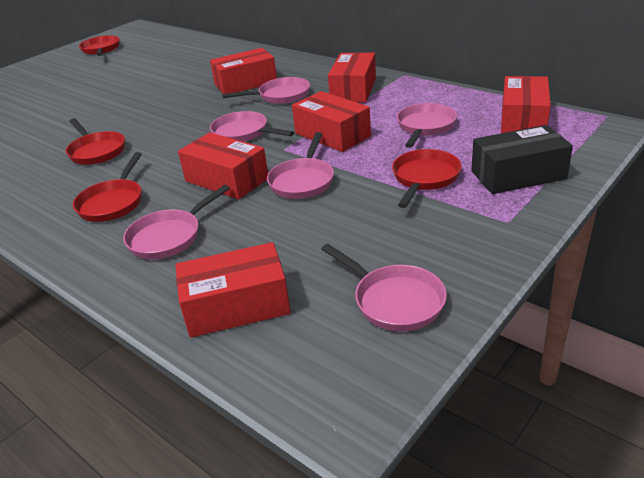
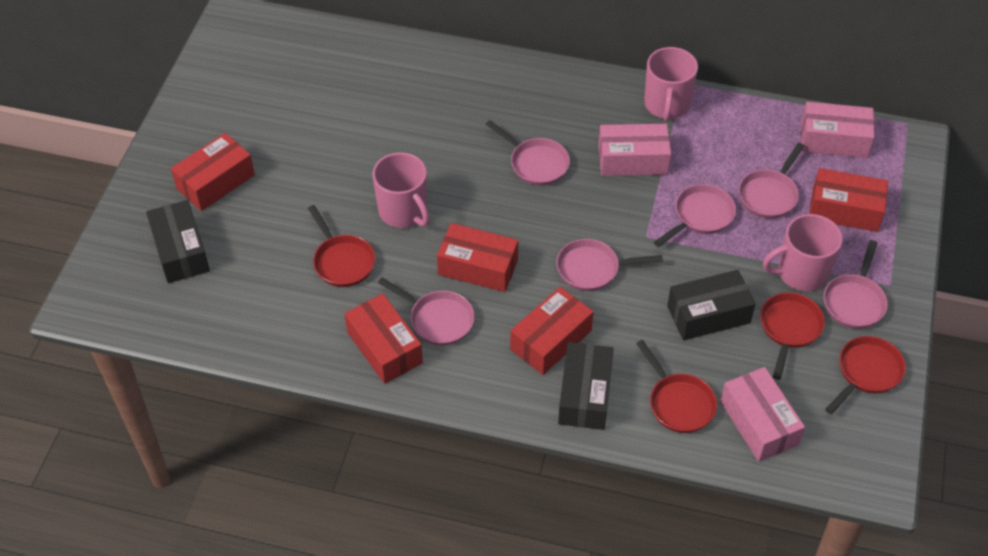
black box: [471,125,573,194] = 1 -> [146,200,210,283] [558,342,614,430] [667,270,756,340] = 3
pink box: none = 0 -> [598,124,671,176] [720,367,805,462] [801,102,875,158] = 3
pink mug: none = 0 -> [372,152,430,228] [644,47,698,122] [763,214,843,291] = 3
red box: [175,242,291,338] [178,132,268,200] [210,48,277,94] [292,91,371,152] [328,52,376,102] [501,76,551,133] = 6 -> [171,133,255,211] [345,293,423,384] [437,223,518,292] [510,287,594,375] [809,168,888,232] = 5

